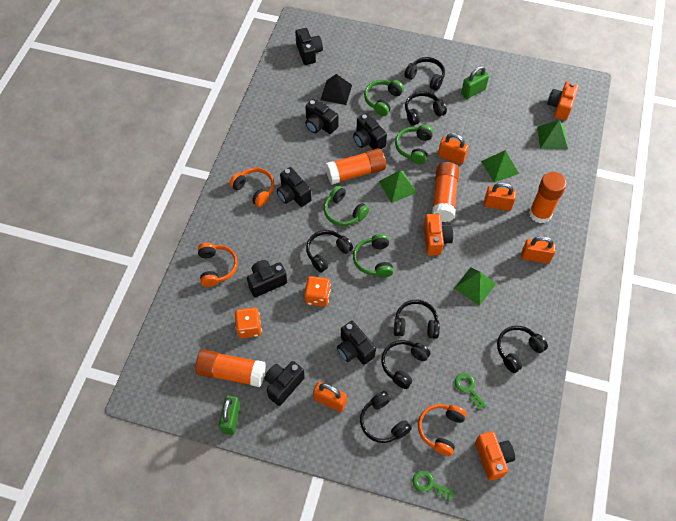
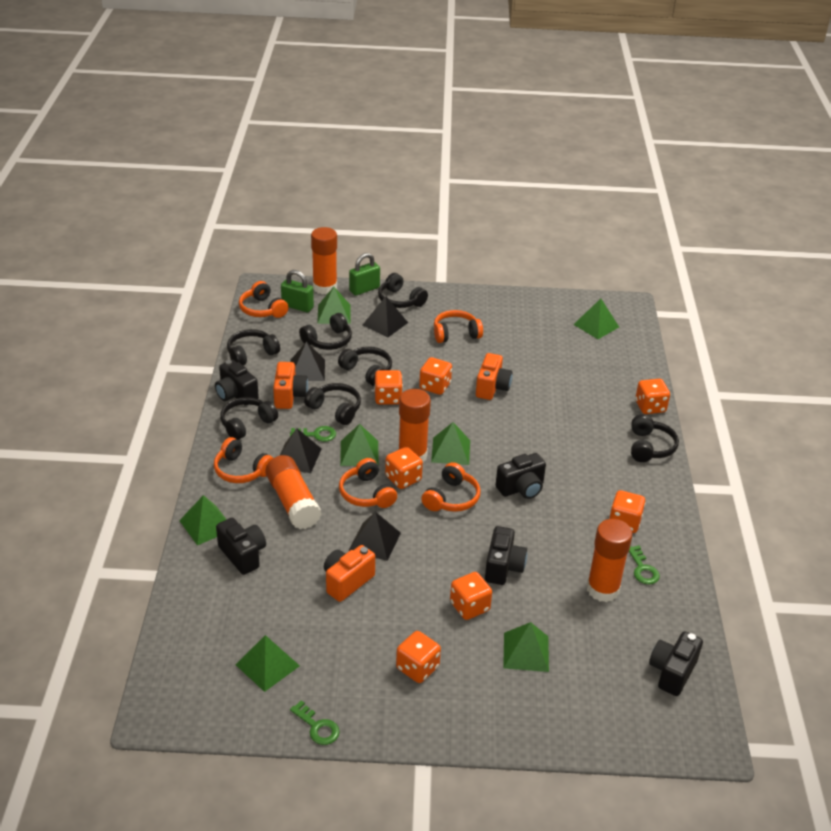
black camera: [247,260,287,297] [265,361,305,406] [277,167,312,207] [295,28,323,65] [305,99,338,134] [337,321,376,365] [353,113,387,149] = 7 -> [215,360,259,406] [216,518,266,575] [485,526,527,585] [496,453,546,499] [649,631,703,696] = 5
black pyramid: [320,74,352,105] = 1 -> [279,429,322,473] [290,341,325,381] [348,512,401,561] [363,296,408,337] = 4
green headphones: [324,185,369,226] [353,234,393,278] [364,80,404,116] [395,125,433,164] = 4 -> none = 0
green key: [412,470,455,502] [455,373,486,411] = 2 -> [290,426,336,442] [290,700,340,745] [629,545,660,585] = 3
green pyramid: [379,170,417,203] [454,267,496,306] [481,150,519,183] [537,120,568,149] = 4 -> [179,495,227,545] [235,635,300,692] [317,287,351,324] [340,424,379,466] [431,422,470,465] [503,622,549,672] [573,299,619,339] = 7
orange dice: [235,307,262,338] [304,276,331,307] = 2 -> [374,370,403,404] [385,447,423,489] [396,631,441,683] [419,357,452,395] [450,572,492,620] [609,490,645,533] [635,379,670,414] = 7
orange headphones: [198,243,238,287] [229,167,274,207] [418,404,467,456] = 3 -> [214,437,273,483] [239,281,288,318] [339,458,397,508] [421,462,481,512] [434,310,483,343] = 5
orange padlock: [313,382,347,412] [438,133,468,165] [484,182,516,211] [521,236,556,264] = 4 -> none = 0

